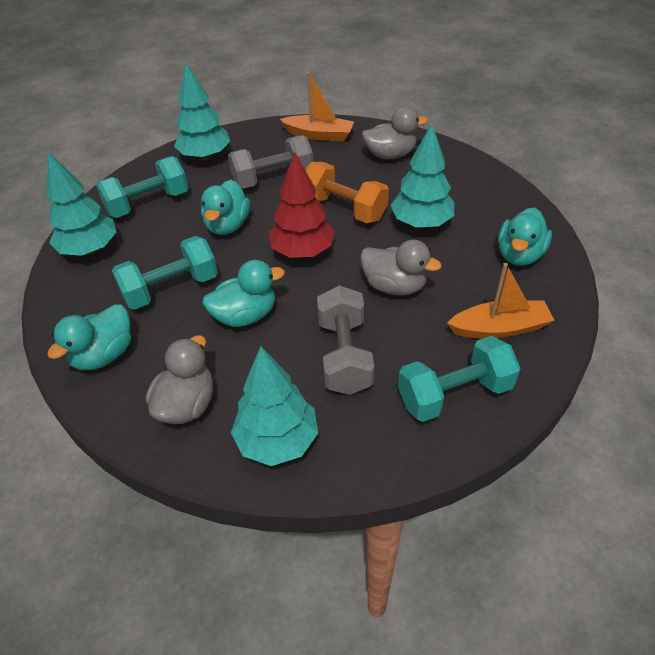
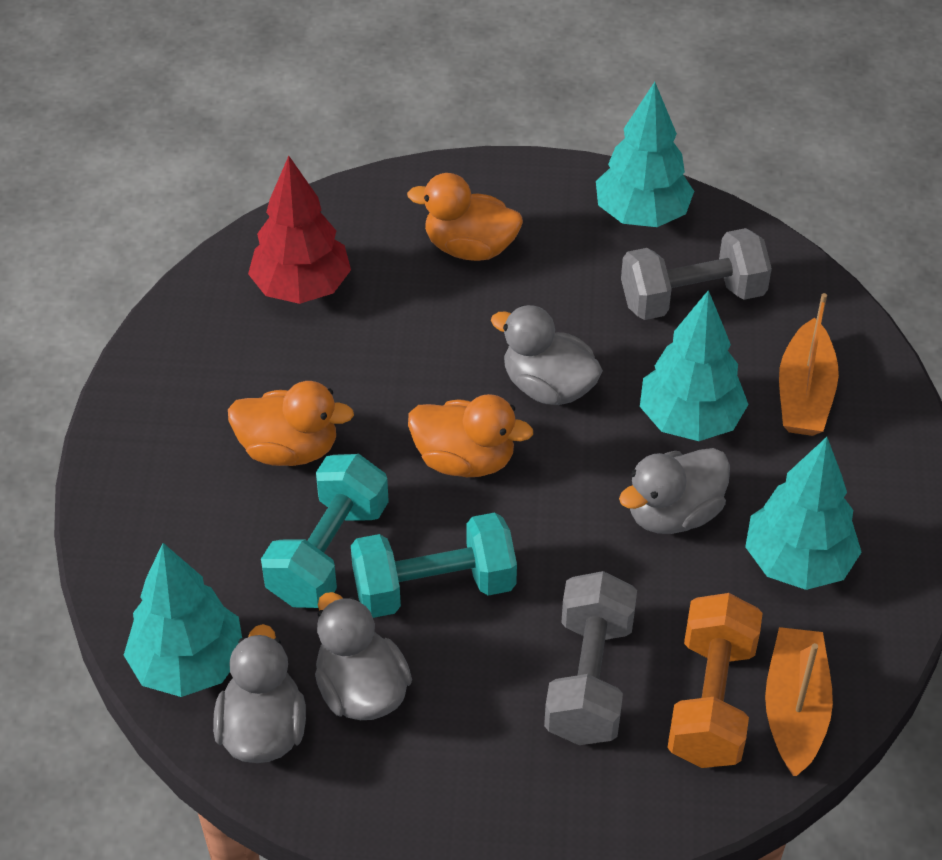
grey duck: [146,335,213,424] [360,240,442,295] [362,106,428,160] = 3 -> [213,624,306,763] [315,592,412,720] [491,305,603,405] [619,448,730,534] = 4
orange duck: none = 0 -> [228,381,354,466] [407,173,523,261] [408,394,533,477] = 3
turquoise duck: [47,304,131,370] [201,180,250,235] [202,260,285,327] [498,207,552,266] = 4 -> none = 0
turquoise dumbbell: [96,156,189,218] [112,236,218,310] [398,336,521,422] = 3 -> [261,454,389,608] [351,513,517,618] = 2

